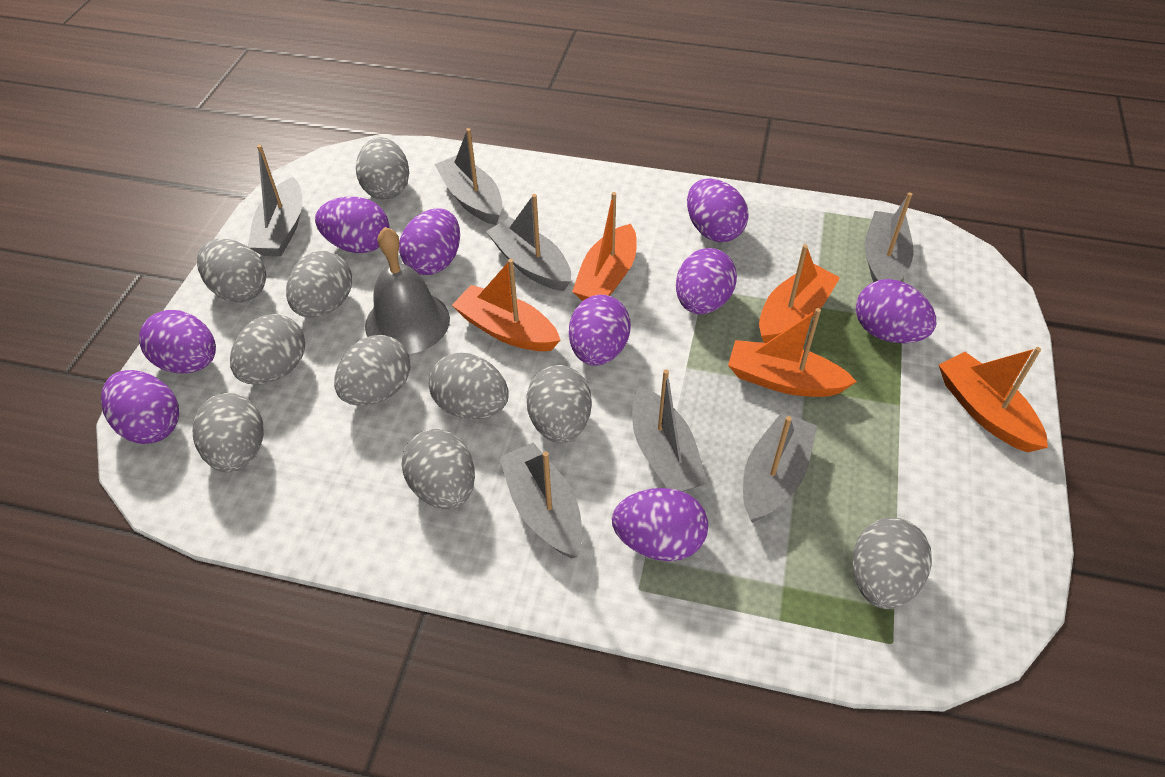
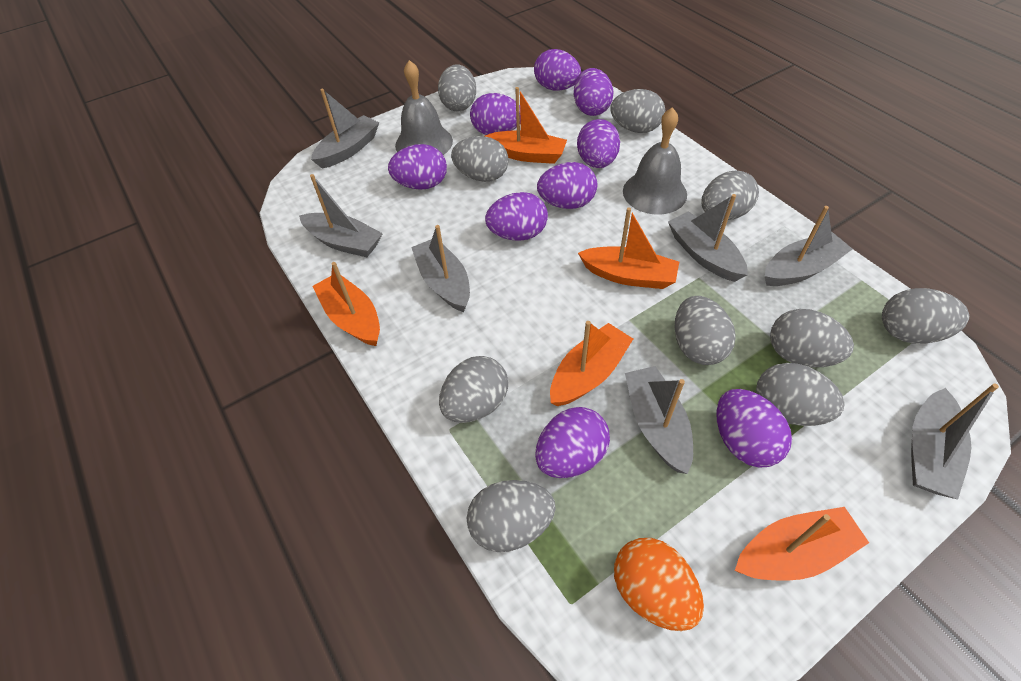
grey bell: [365,227,450,354] = 1 -> [395,60,453,155] [623,107,687,215] = 2
orange egg: none = 0 -> [614,538,704,631] = 1

